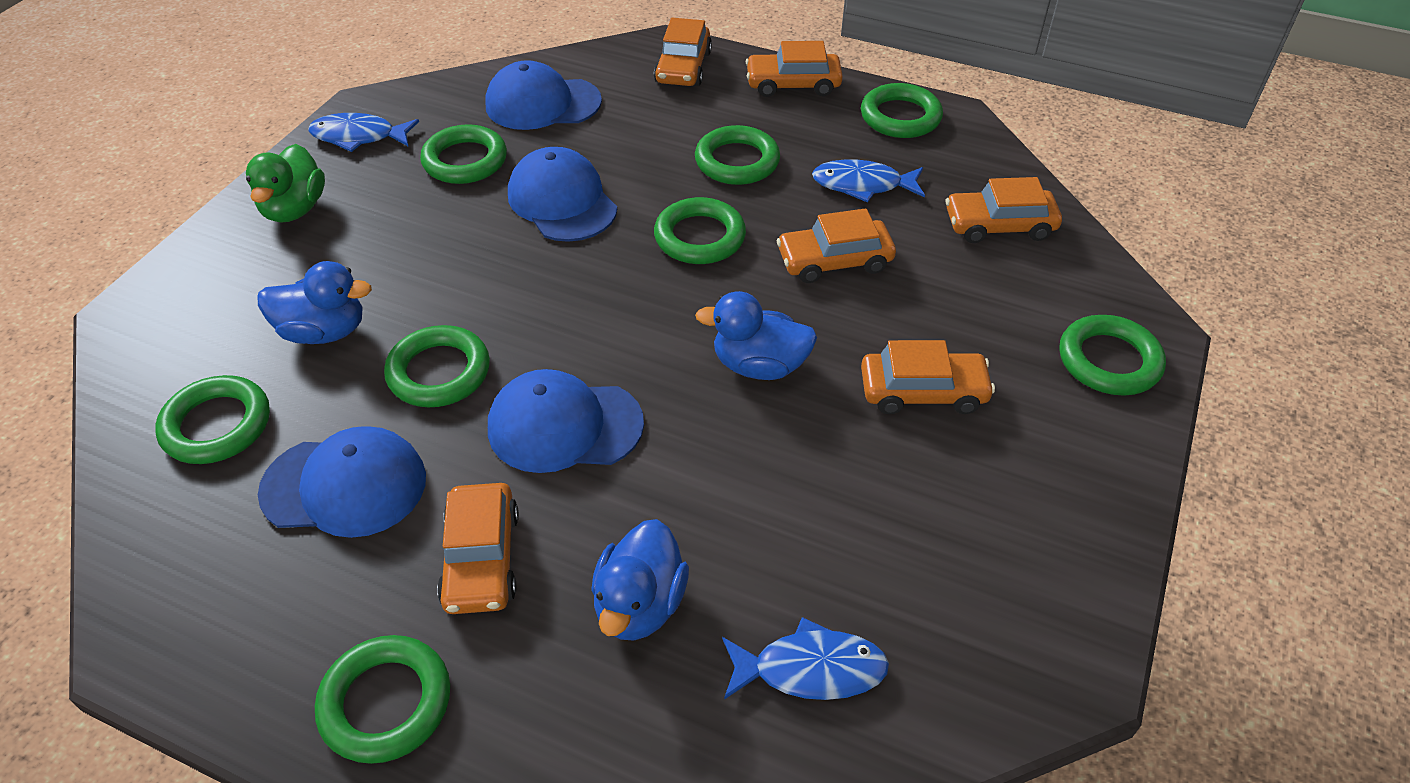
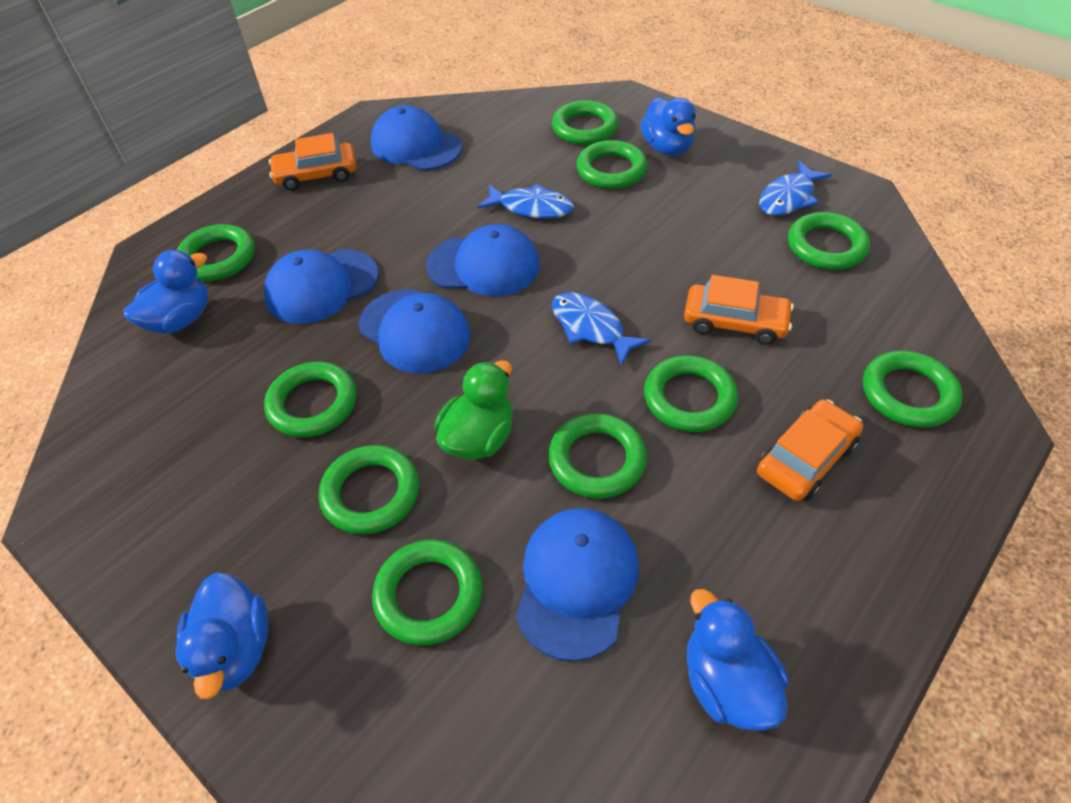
blue cap: [258,426,426,538] [485,60,602,130] [488,369,644,473] [508,147,617,242] = 4 -> [264,250,379,324] [359,289,471,373] [371,105,462,170] [426,224,540,296] [516,508,639,661] = 5
blue duck: [257,261,372,344] [591,519,689,640] [695,291,817,380] = 3 -> [123,250,208,333] [175,573,268,700] [640,97,696,156] [687,589,789,731] = 4
green ring: [155,375,270,464] [315,635,450,764] [384,325,490,407] [420,124,507,184] [654,197,746,264] [695,125,780,185] [861,83,943,138] [1059,315,1166,396] = 8 -> [177,224,255,281] [264,361,357,438] [319,445,419,535] [372,540,482,645] [548,413,647,499] [552,100,619,145] [576,140,647,189] [644,355,738,432] [788,212,870,270] [863,351,963,428] = 10
orange car: [437,483,519,614] [654,18,712,86] [746,41,843,97] [776,208,896,283] [861,340,995,414] [946,177,1062,243] = 6 -> [269,133,356,191] [684,275,794,345] [757,399,863,501] = 3

